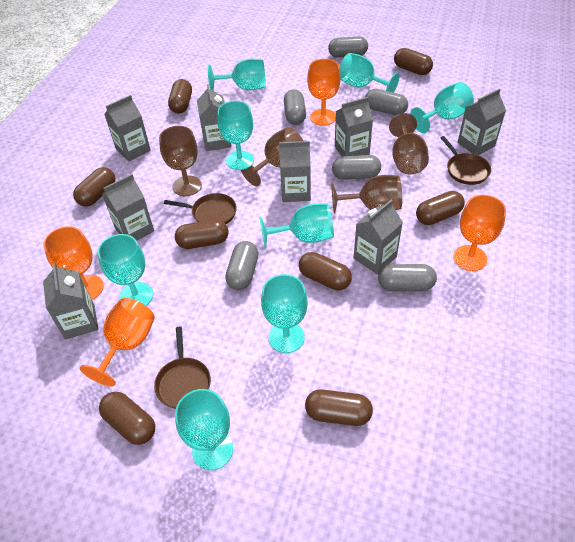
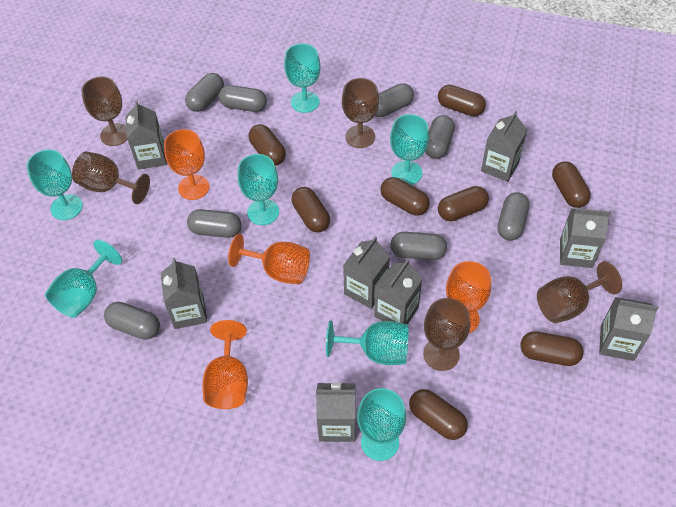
brown goblet: [159,126,202,196] [240,127,303,187] [331,175,402,214] [389,113,429,174] = 4 -> [72,151,150,204] [81,76,127,146] [342,78,379,148] [423,298,470,371] [537,261,622,323] = 5
brown pan: [154,326,211,409] [164,193,237,224] [441,136,491,185] = 3 -> none = 0
grey capsule: [225,241,258,290] [284,89,306,125] [328,36,368,58] [332,155,381,180] [365,89,408,115] [378,264,437,291] = 6 -> [104,302,160,340] [185,73,224,112] [187,209,242,238] [219,85,267,112] [375,83,414,117] [390,232,447,260] [425,115,455,159] [497,192,529,241] = 8
turquoise goblet: [98,234,153,306] [175,389,233,470] [208,59,266,90] [217,101,254,170] [259,203,334,248] [261,274,308,353] [339,53,399,93] [410,82,474,133] = 8 -> [27,149,83,220] [45,240,122,318] [238,154,279,225] [284,44,320,113] [326,321,409,365] [357,388,406,461] [390,114,429,185] = 7

